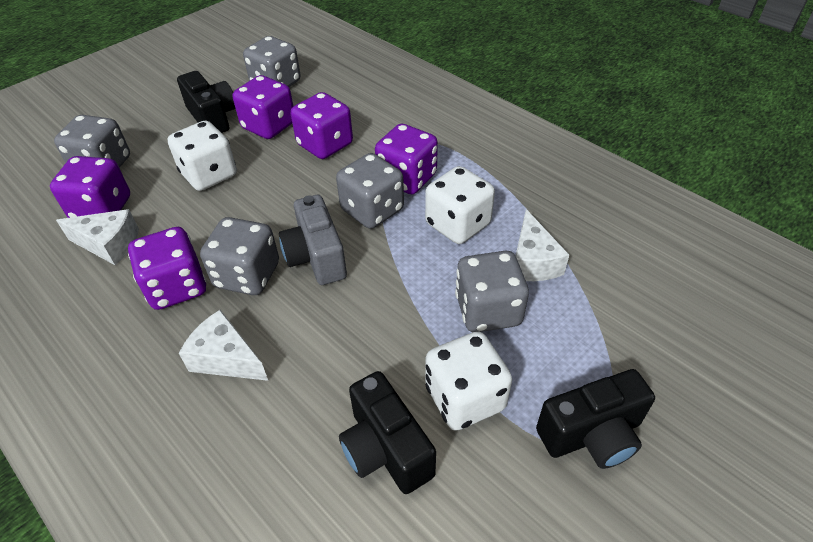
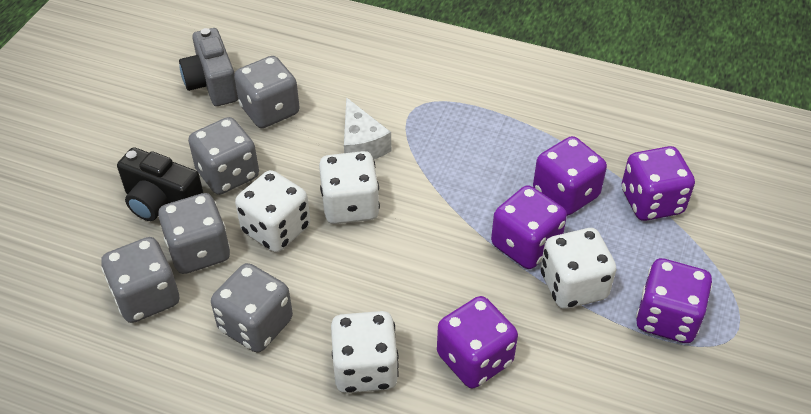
black camera: [177,71,235,133] [339,371,436,494] [536,369,655,469] = 3 -> [117,147,203,221] = 1
white cheese: [56,209,139,265] [179,310,268,381] [516,209,569,281] = 3 -> [344,97,391,160] = 1
white dice: [168,121,237,191] [425,166,495,244] [425,331,512,431] = 3 -> [235,170,310,253] [319,151,380,224] [331,311,399,393] [541,228,617,309] = 4

